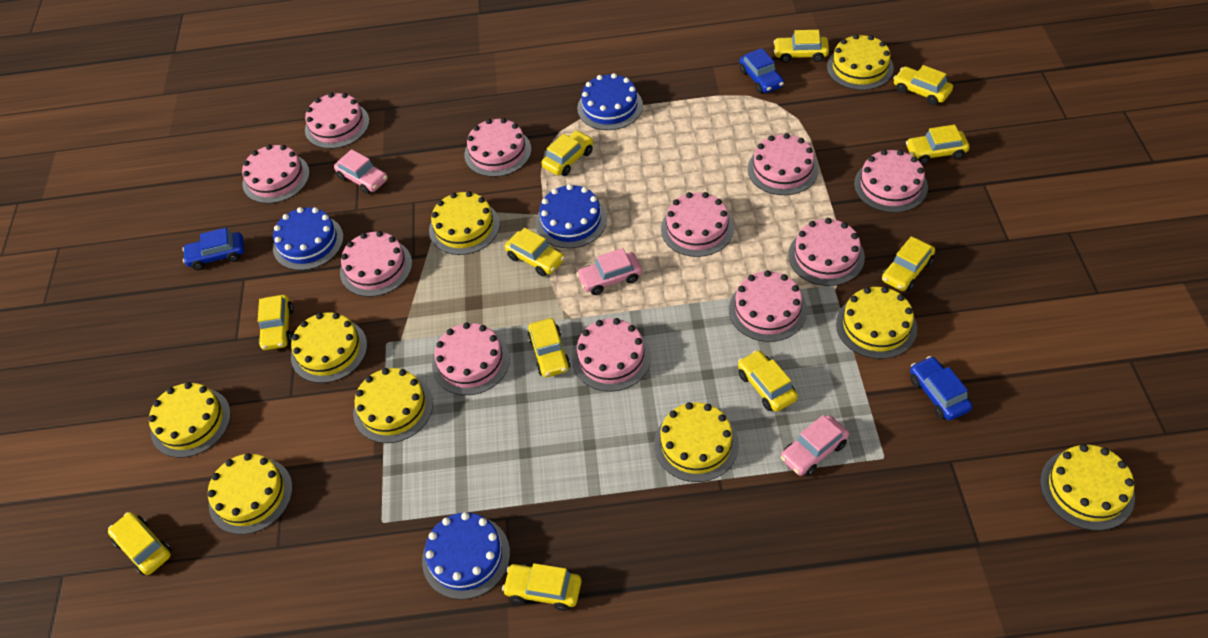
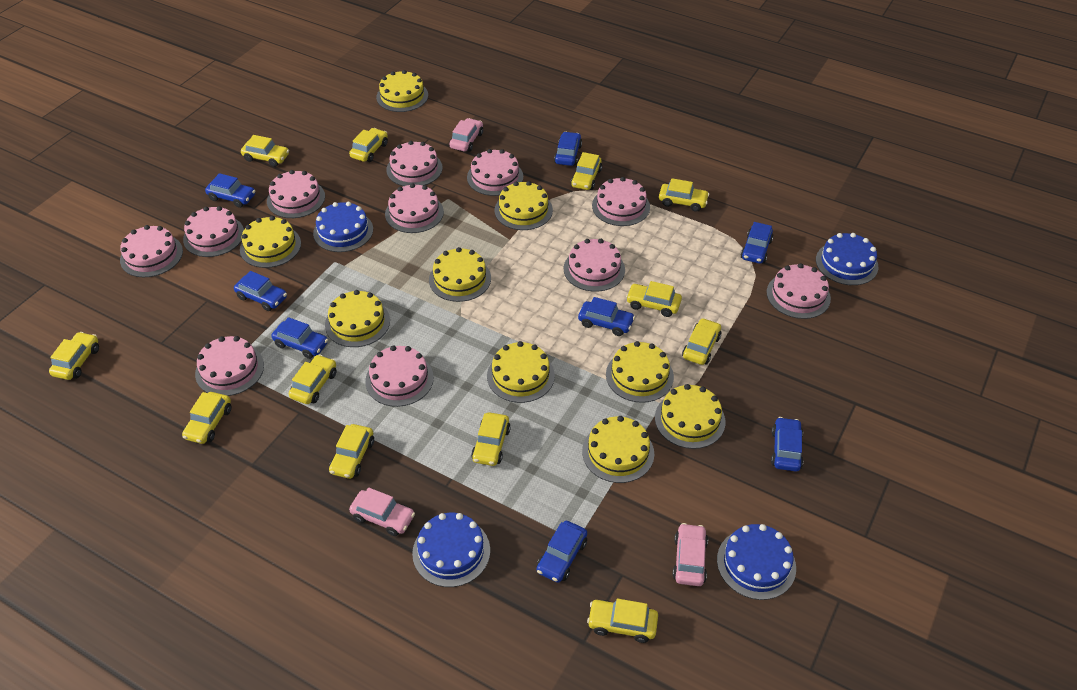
blue car: [182,228,244,270] [739,48,784,94] [910,356,972,421] = 3 -> [205,173,255,208] [234,271,287,311] [272,317,328,359] [537,521,587,583] [554,132,582,166] [578,297,635,336] [741,222,773,264] [771,417,803,472] = 8
yellow car: [108,512,172,575] [258,295,294,350] [502,563,582,611] [505,228,565,277] [528,318,570,377] [542,130,593,176] [738,350,798,412] [774,30,829,63] [882,236,935,291] [893,65,953,105] [906,125,969,165] = 11 -> [49,332,99,380] [182,392,232,444] [241,135,289,167] [289,354,337,404] [329,424,374,479] [349,128,388,162] [471,412,511,466] [570,152,602,190] [587,599,658,643] [626,281,682,317] [659,178,709,212] [682,318,721,365] = 12

